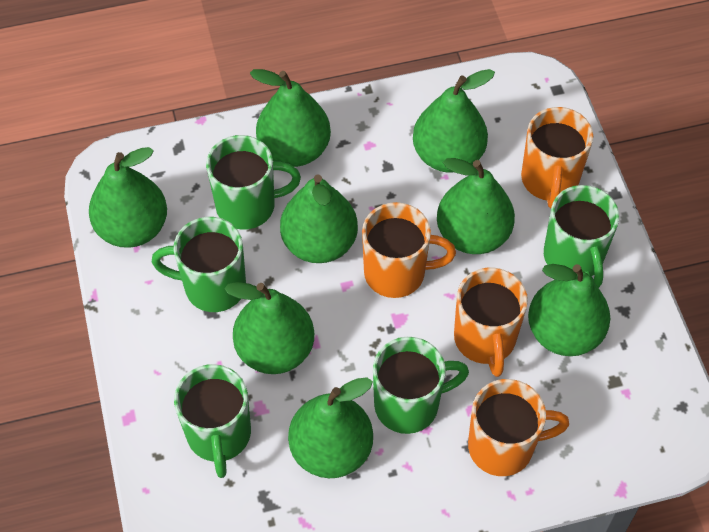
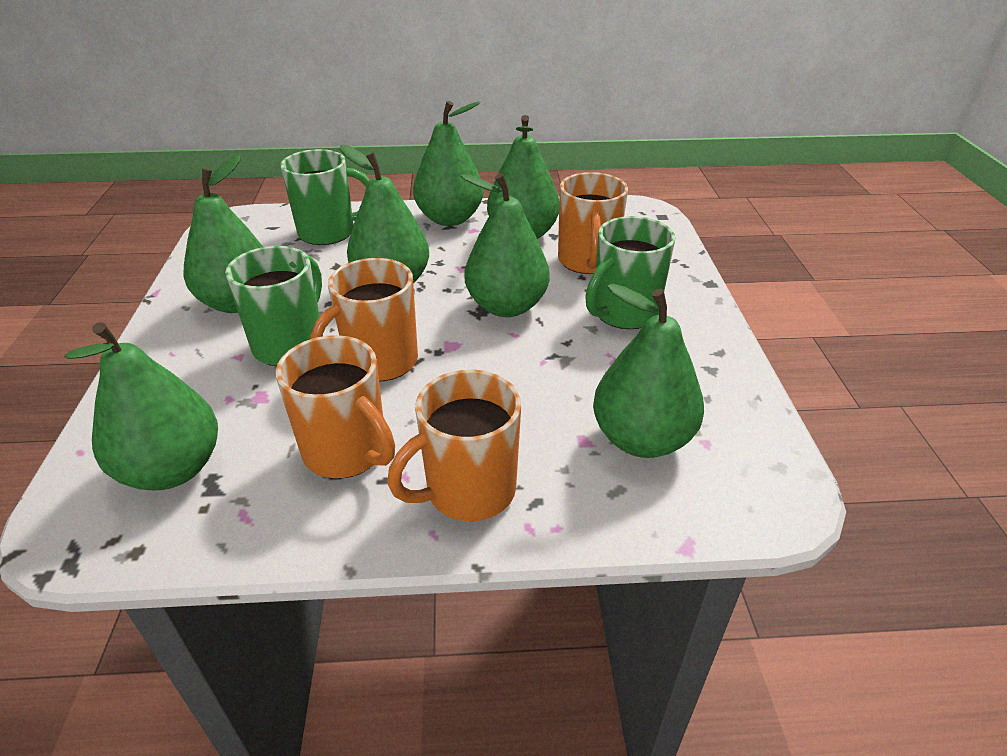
green mug: [152,217,246,312] [174,364,251,478] [206,135,301,230] [373,337,469,434] [544,185,619,288] = 5 -> [225,246,323,366] [280,149,370,245] [585,216,676,329] = 3
green pear: [89,147,167,248] [224,282,314,374] [250,69,331,167] [280,174,358,263] [288,377,373,478] [413,69,495,173] [437,158,515,254] [528,264,610,356] = 8 -> [64,322,218,490] [184,155,263,313] [340,145,429,284] [413,101,483,226] [461,173,550,317] [487,115,559,239] [593,284,704,458] = 7

